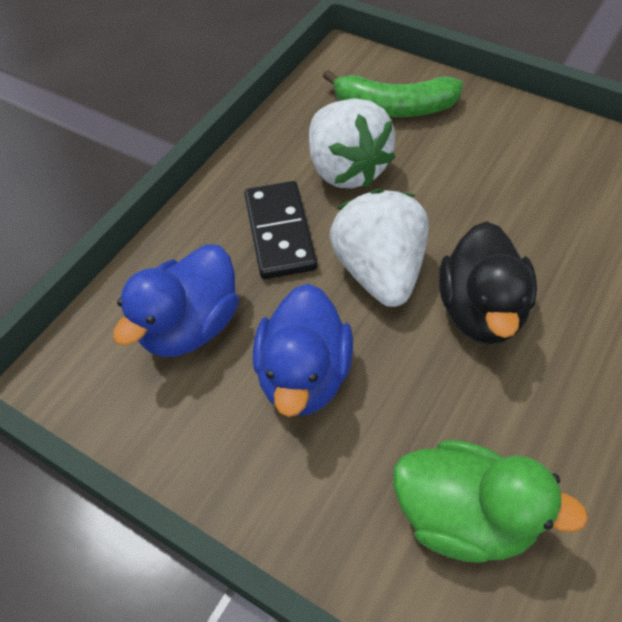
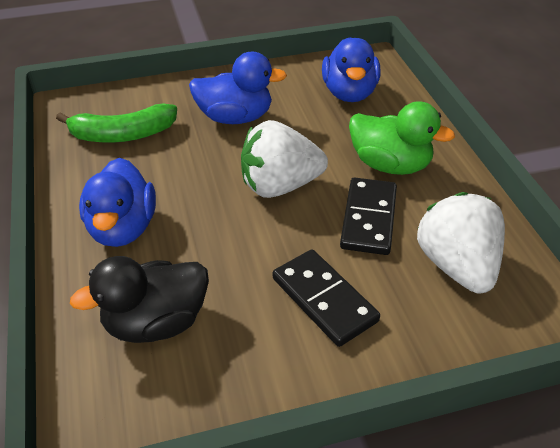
black domino: [244,181,317,279] = 1 -> [273,249,380,347] [340,178,397,255] = 2
blue duck: [113,244,239,357] [253,284,353,417] = 2 -> [79,158,156,247] [189,52,287,124] [322,37,381,102] = 3

